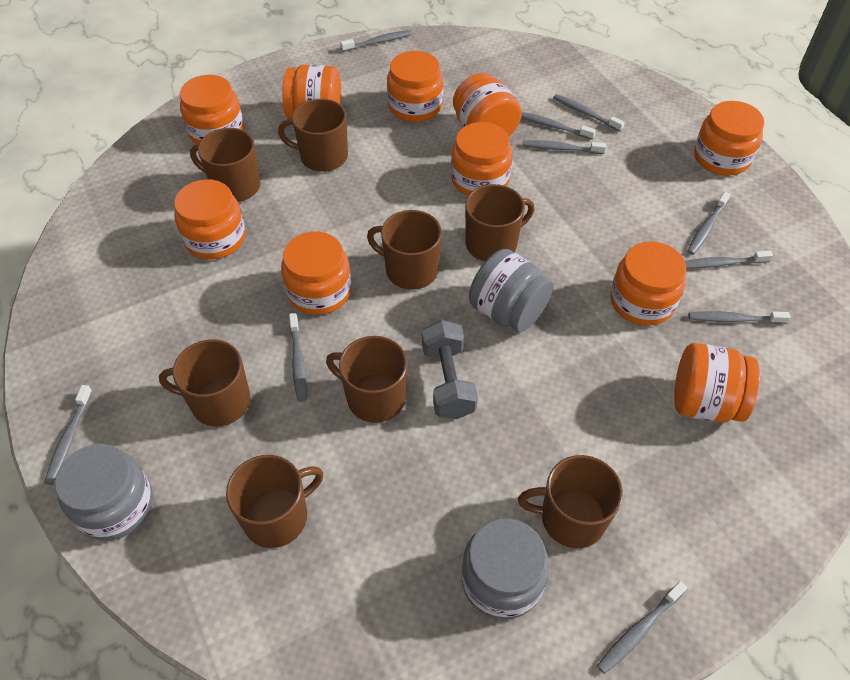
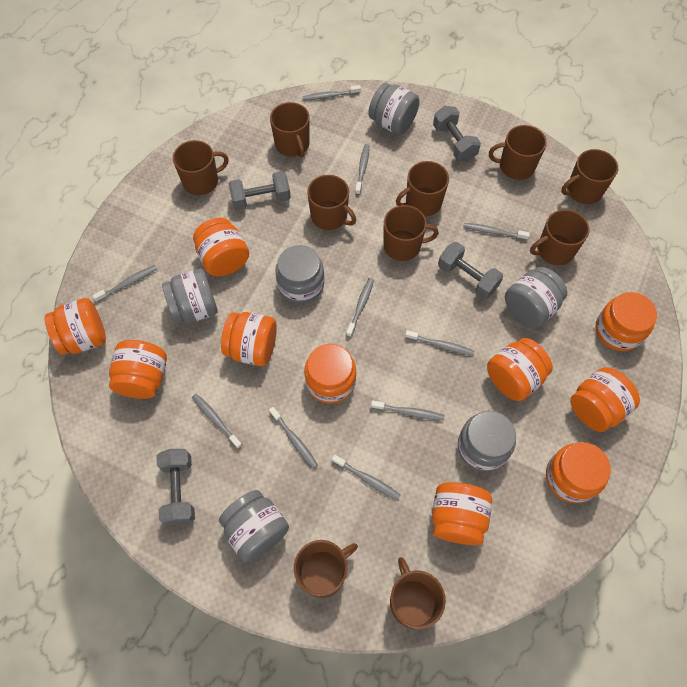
brown mug: [159,339,250,427] [190,128,261,202] [226,455,324,548] [278,99,348,172] [326,336,408,423] [367,210,442,290] [465,184,535,261] [518,455,623,548] = 8 -> [173,140,229,195] [270,102,310,158] [294,540,358,598] [307,175,356,230] [383,205,439,261] [390,557,446,629] [396,161,449,216] [489,125,547,180] [530,209,590,265] [561,149,618,204] = 10
grey dumbbell: [422,320,478,419] = 1 -> [157,449,195,526] [228,171,291,210] [433,106,481,161] [438,242,503,299] = 4
grey jar: [55,444,153,541] [461,519,549,620] [469,249,554,332] = 3 -> [162,269,218,324] [219,490,289,562] [275,245,325,304] [368,83,420,135] [458,411,516,472] [505,267,567,327] = 6

